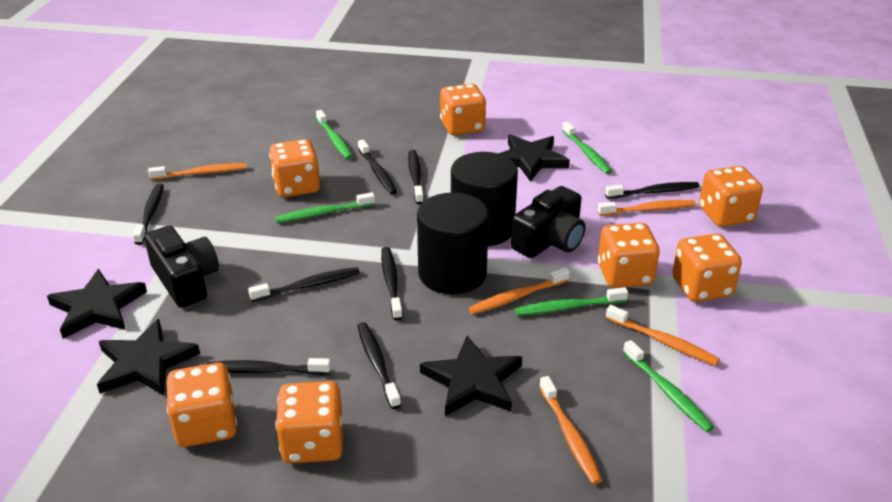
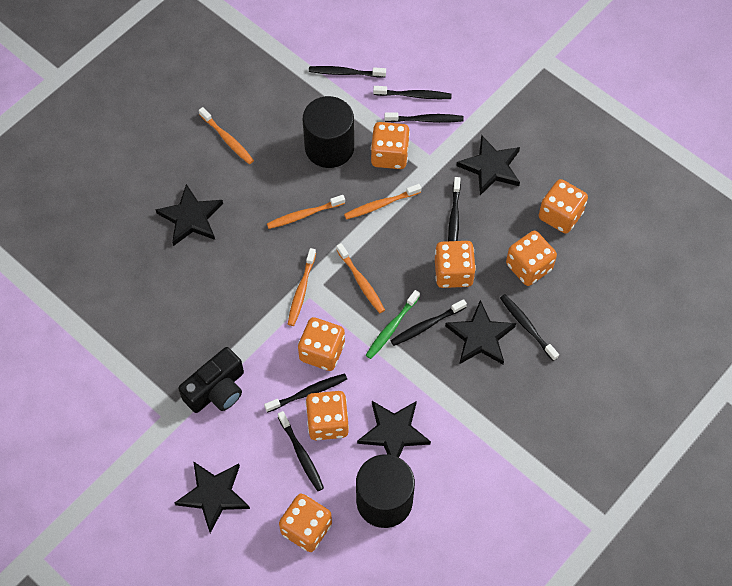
black camera: [144,226,219,308] [511,186,586,258] = 2 -> [178,347,244,413] = 1
black star: [47,269,147,339] [97,319,200,396] [420,336,522,416] [498,134,570,181] = 4 -> [155,184,223,246] [175,461,250,533] [357,401,431,458] [445,300,516,364] [457,135,520,195] = 5
green toothbrush: [275,192,375,223] [316,110,353,159] [515,287,628,316] [562,122,612,174] [623,340,714,432] = 5 -> [366,290,420,359] = 1

